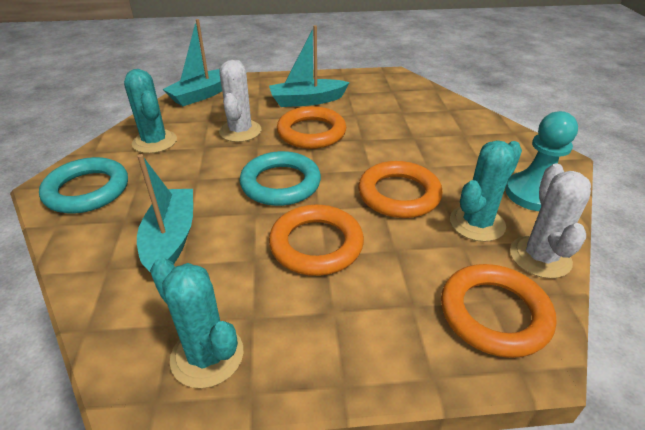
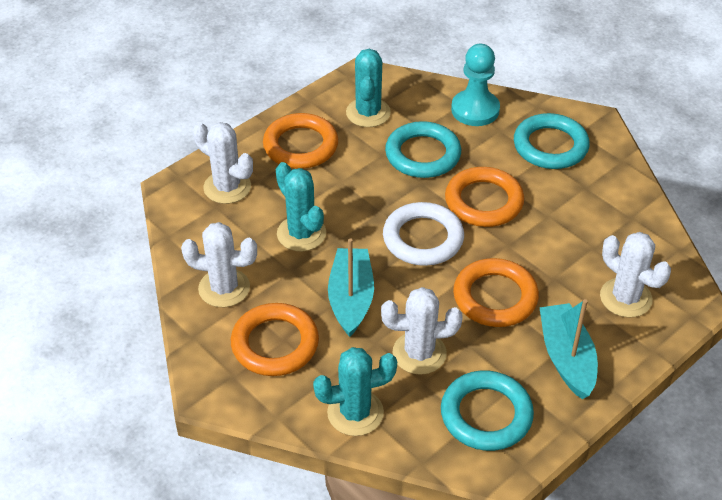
turquoise boat: [137,154,193,273] [163,19,222,106] [269,25,350,107] = 3 -> [328,238,374,337] [540,299,598,399] = 2
turquoise ring: [39,157,128,213] [240,151,321,206] = 2 -> [385,121,461,178] [441,371,534,451] [514,113,590,169] = 3
white cactus: [219,60,261,142] [510,164,591,279] = 2 -> [181,222,257,307] [193,122,253,204] [381,287,463,375] [600,232,671,318] = 4
white ring: none = 0 -> [383,202,464,266] = 1

